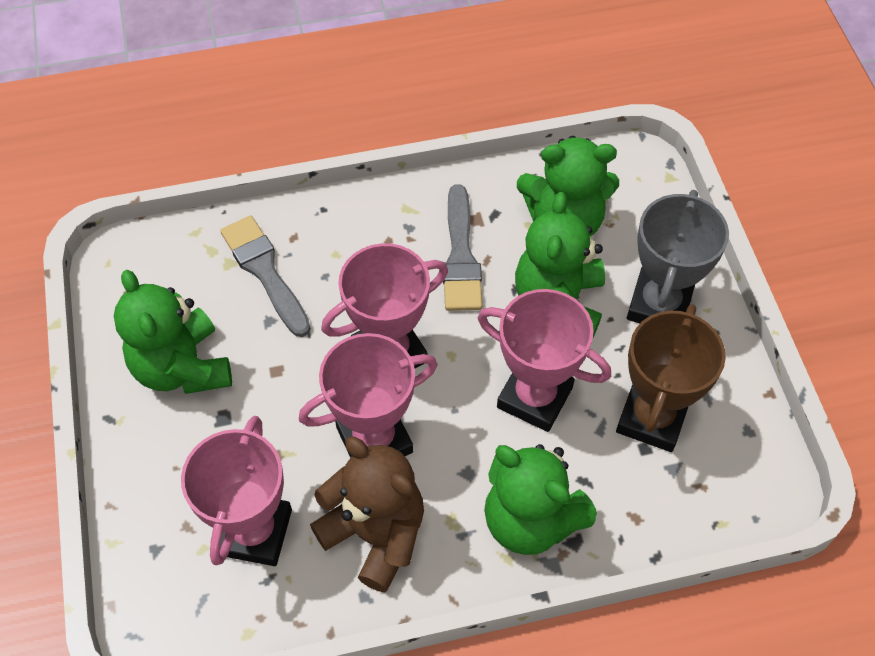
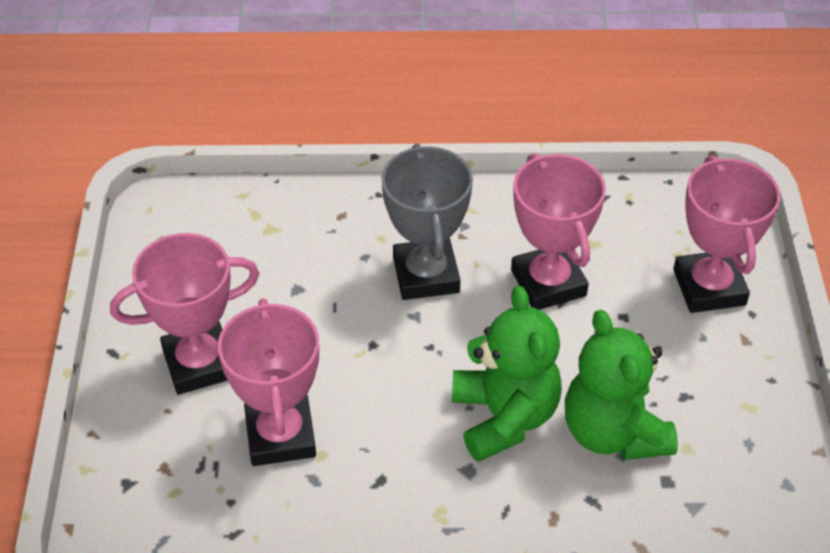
brown teddy bear: [310,437,424,593] = 1 -> none = 0
brown trophy: [616,304,726,452] = 1 -> none = 0
green teddy bear: [114,270,232,394] [484,444,597,555] [515,192,605,337] [517,136,619,236] = 4 -> [452,286,562,462] [565,310,678,460] = 2
grey brush: [220,215,311,337] [443,184,482,311] = 2 -> none = 0

